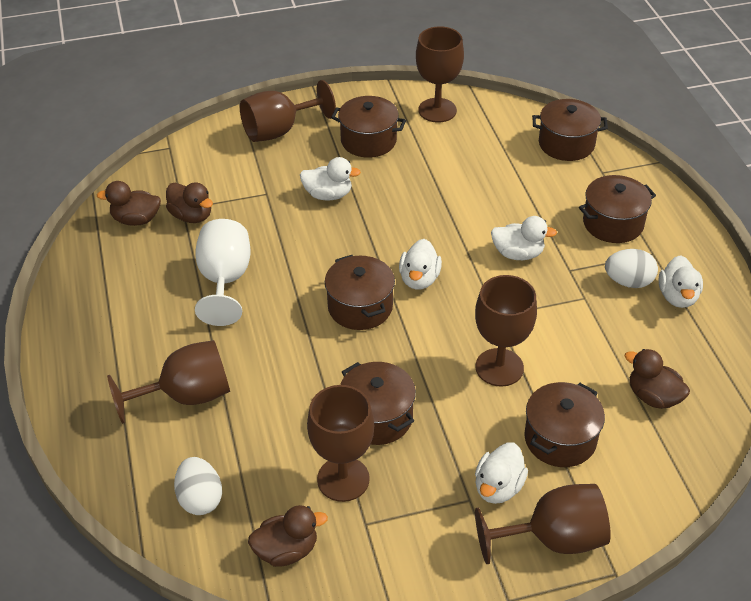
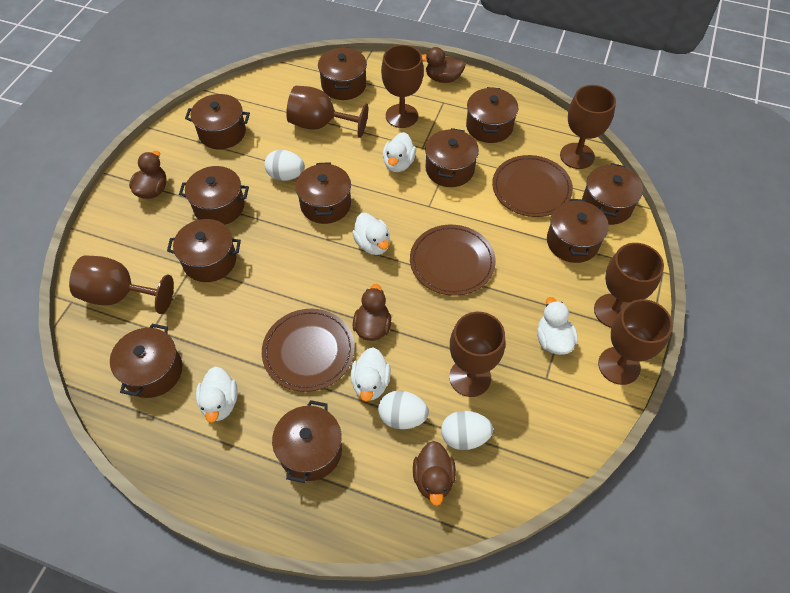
brown goblet: [107,340,230,424] [240,80,336,142] [307,385,374,502] [416,26,464,123] [475,275,537,387] [475,484,611,564] = 6 -> [69,255,174,314] [286,86,368,138] [381,45,424,128] [449,312,505,397] [560,85,616,169] [594,243,664,328] [598,299,673,385] = 7
brown plate: none = 0 -> [262,309,355,392] [410,225,496,296] [492,155,573,217] = 3
brown pot: [325,255,395,330] [331,96,406,158] [340,362,416,445] [524,382,605,467] [532,99,608,161] [579,175,656,243] = 6 -> [110,324,182,398] [167,219,241,282] [179,166,249,225] [185,94,250,149] [272,400,342,483] [295,162,351,224] [318,47,367,100] [425,128,479,187] [466,87,518,143] [547,199,609,263] [582,163,643,225] = 11
white egg: [174,457,222,515] [605,249,658,288] = 2 -> [264,150,305,181] [378,391,429,429] [441,411,493,450] = 3
white goblet: [195,219,251,326] = 1 -> none = 0

